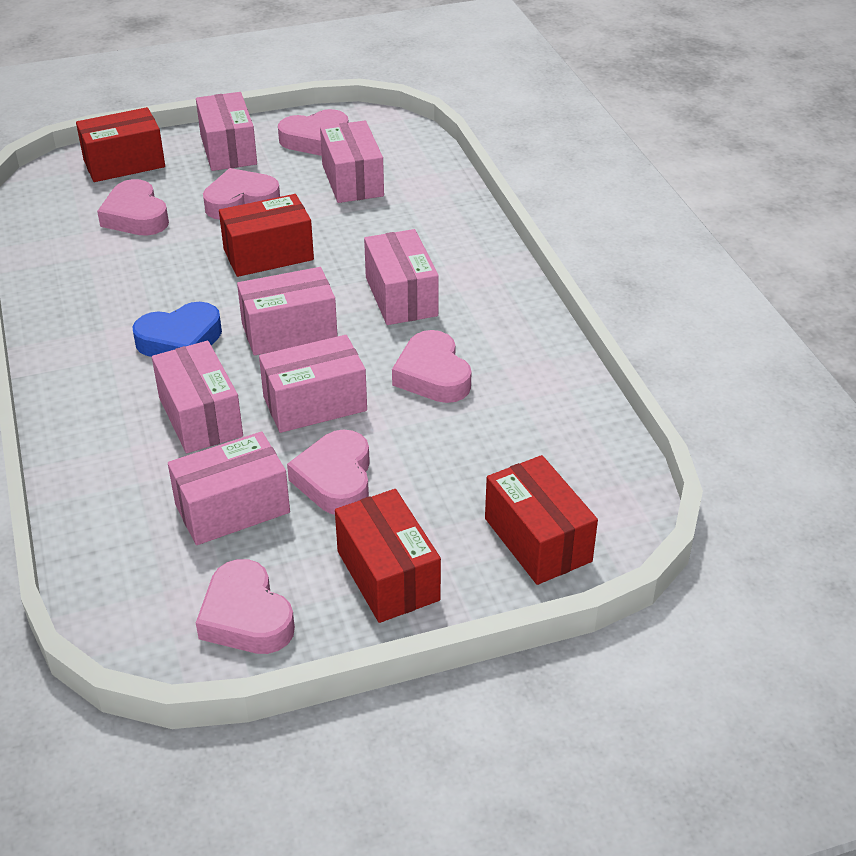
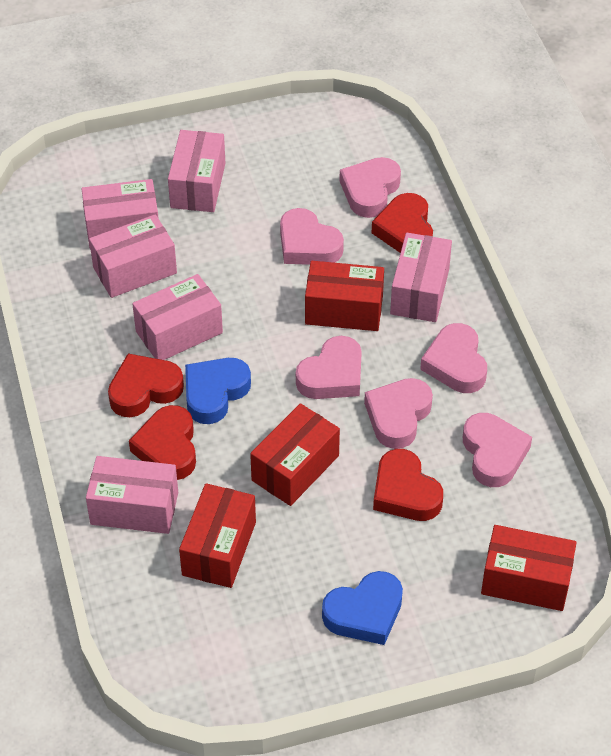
blue heart: [132,302,222,357] = 1 -> [185,358,251,424] [322,571,403,645] = 2
pink box: [152,341,243,453] [168,431,290,545] [196,92,257,171] [237,267,338,355] [259,335,367,433] [320,121,384,203] [364,229,439,325] = 7 -> [82,179,159,248] [86,456,178,534] [89,214,177,298] [132,274,223,360] [168,130,225,212] [390,233,452,322] = 6
red heart: none = 0 -> [108,353,184,417] [129,405,196,480] [372,193,433,253] [373,449,443,521] = 4

